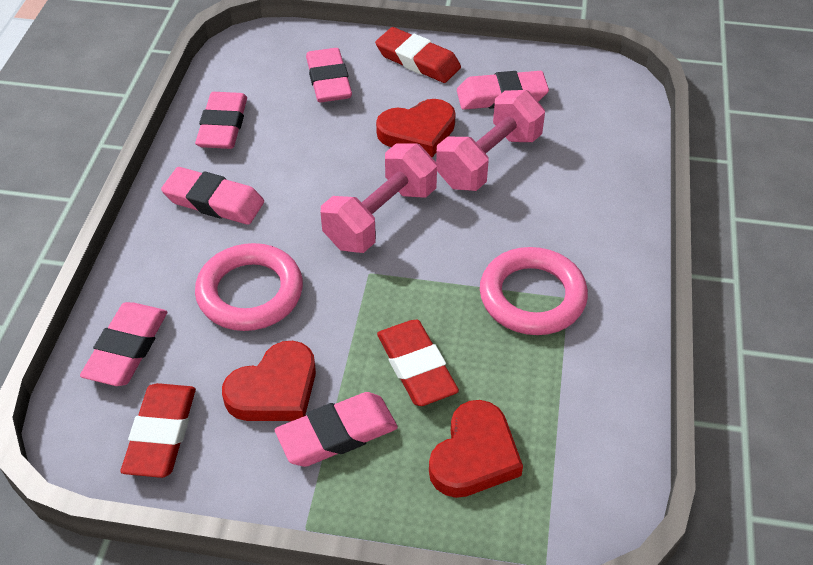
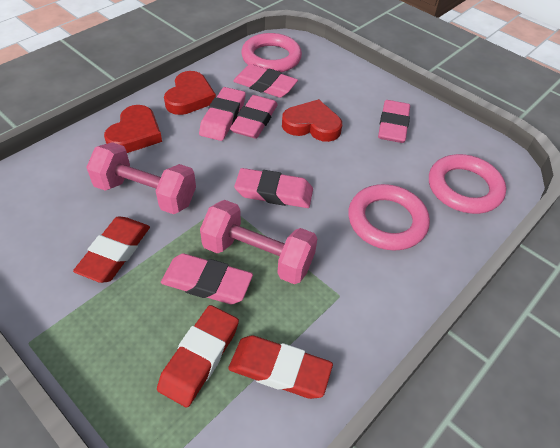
pink ring: [195,243,303,331] [480,247,588,335] = 2 -> [241,33,302,72] [348,184,430,251] [429,154,506,214] = 3

